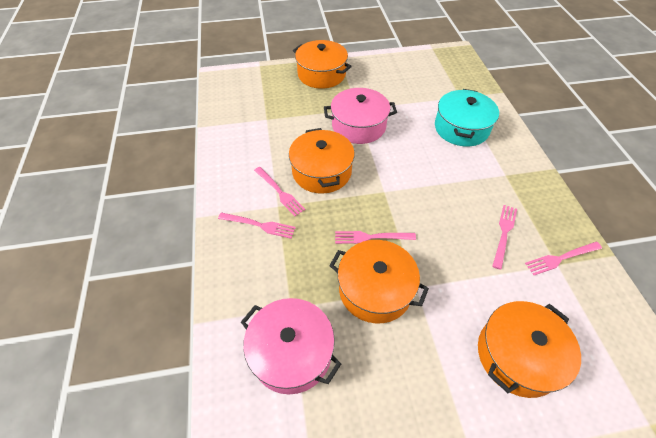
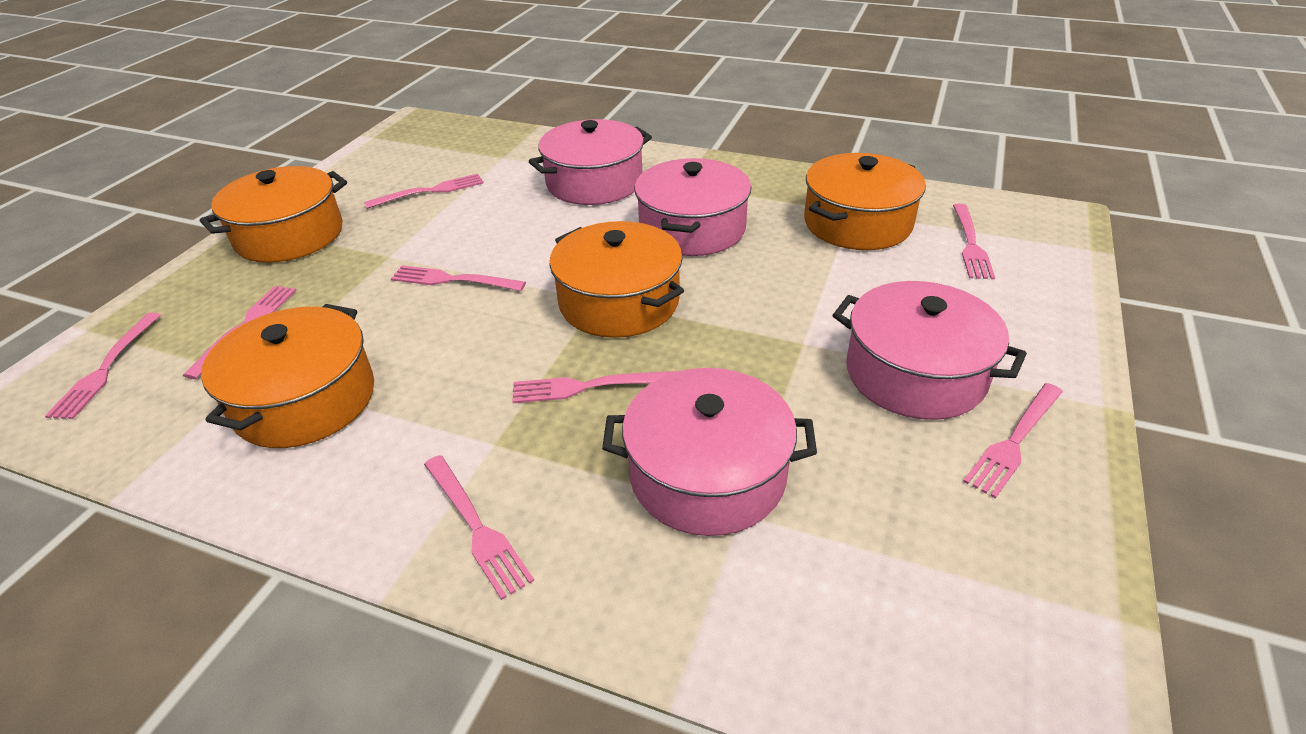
pink fork: [218,212,296,239] [254,167,305,216] [335,231,416,244] [492,205,517,270] [525,242,602,275] = 5 -> [45,313,161,419] [183,286,297,379] [364,174,484,209] [391,265,526,291] [424,455,534,600] [512,371,676,403] [953,204,995,280] [963,383,1063,498] = 8
pink pot: [241,298,341,394] [324,88,397,144] = 2 -> [529,119,652,205] [602,368,817,536] [634,158,751,256] [833,281,1027,420] = 4
turquoise pot: [435,89,499,146] = 1 -> none = 0

